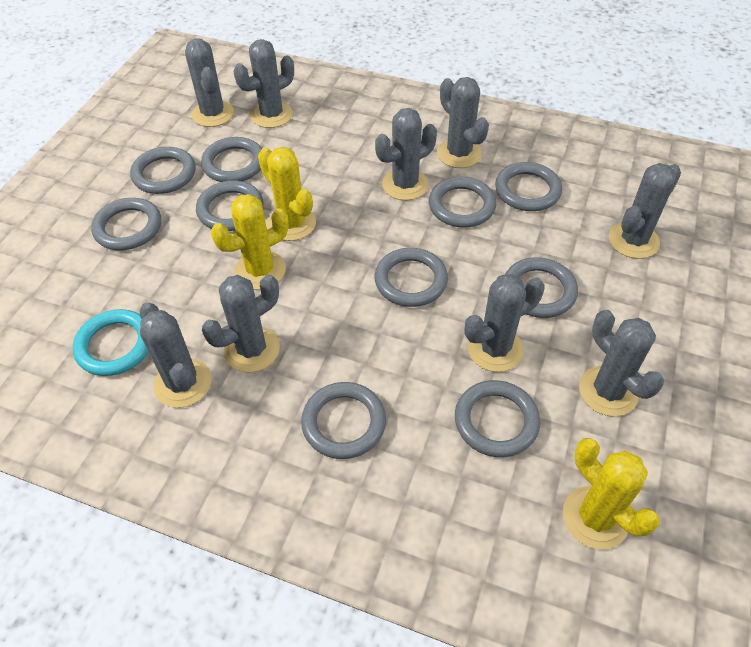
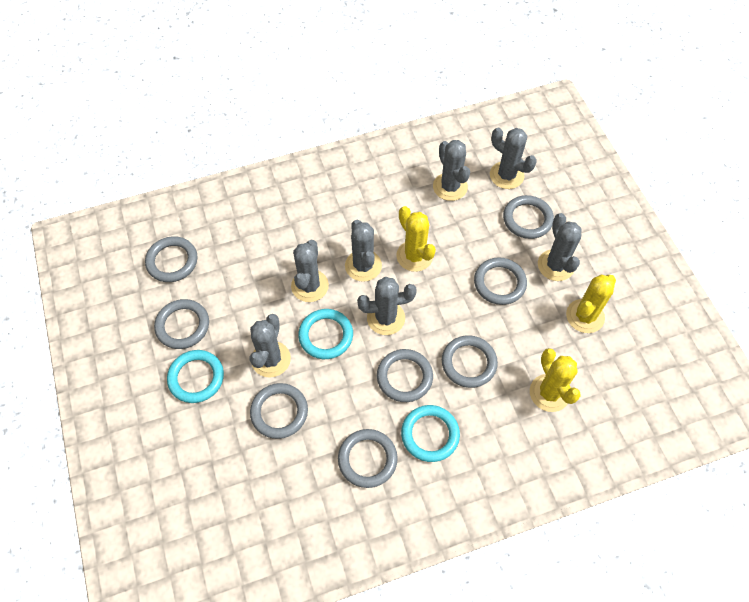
grey cactus: [139,302,212,408] [185,38,234,127] [202,275,280,372] [234,39,294,128] [375,108,437,200] [437,77,489,168] [465,274,544,372] [579,310,664,416] [609,163,681,259] = 9 -> [250,314,291,377] [291,240,329,302] [345,220,382,282] [357,277,417,335] [433,140,470,201] [490,128,537,189] [538,213,582,281] = 7
grey ring: [91,198,161,250] [130,147,196,194] [196,180,264,231] [201,137,262,182] [301,382,386,459] [375,248,448,307] [429,177,496,227] [455,380,540,457] [495,162,562,211] [505,257,578,318] = 10 -> [145,236,197,282] [154,299,209,349] [250,383,308,439] [338,429,398,488] [377,349,433,402] [442,335,498,388] [474,257,527,305] [503,195,554,239] = 8
turquoise ring: [73,309,148,376] = 1 -> [167,350,224,403] [298,309,353,359] [401,405,460,462] = 3

